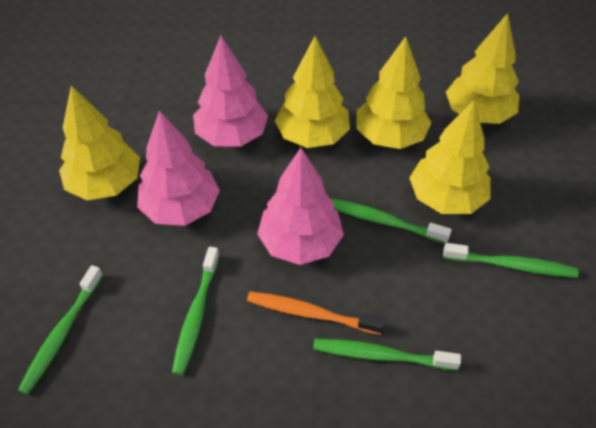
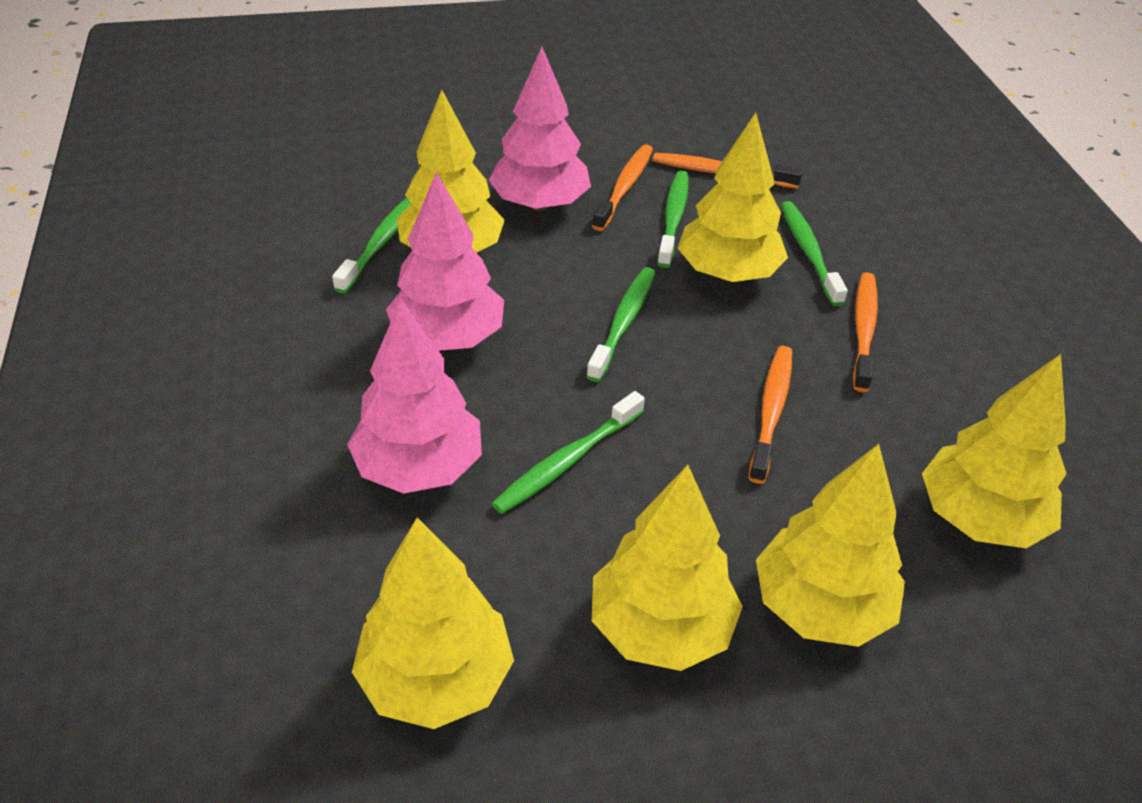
orange toothbrush: [247,291,385,335] = 1 -> [592,144,653,231] [653,153,803,189] [748,346,792,484] [853,272,878,392] = 4
yellow tree: [59,85,140,200] [275,36,350,148] [356,36,431,149] [409,100,491,214] [446,13,520,124] = 5 -> [352,517,514,729] [397,90,505,253] [592,465,743,671] [678,113,788,282] [756,444,905,647] [922,354,1067,548] = 6

